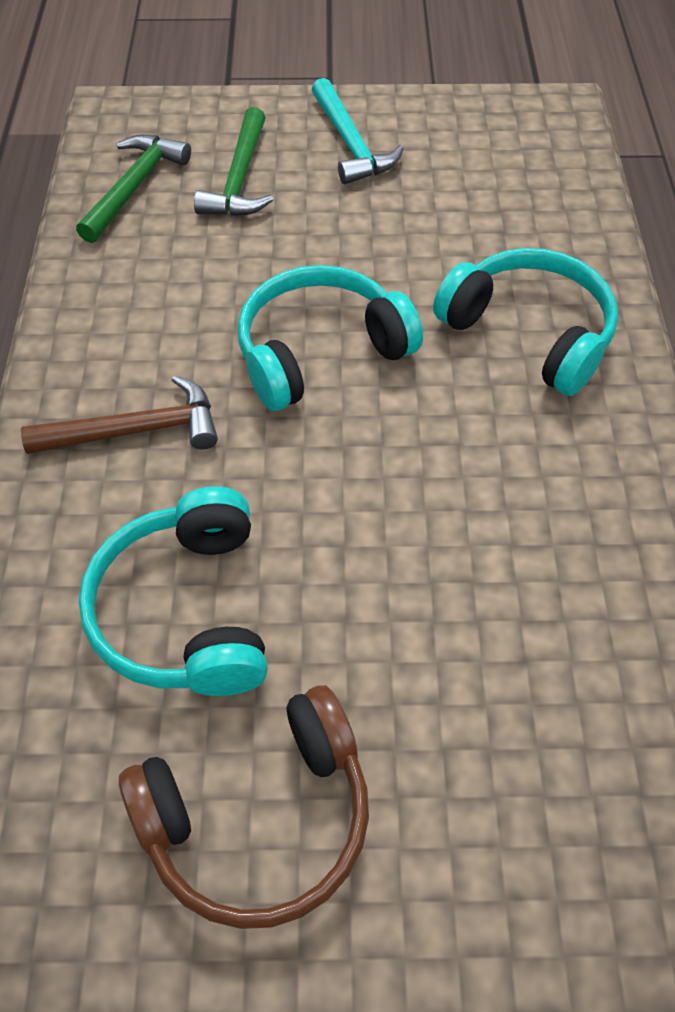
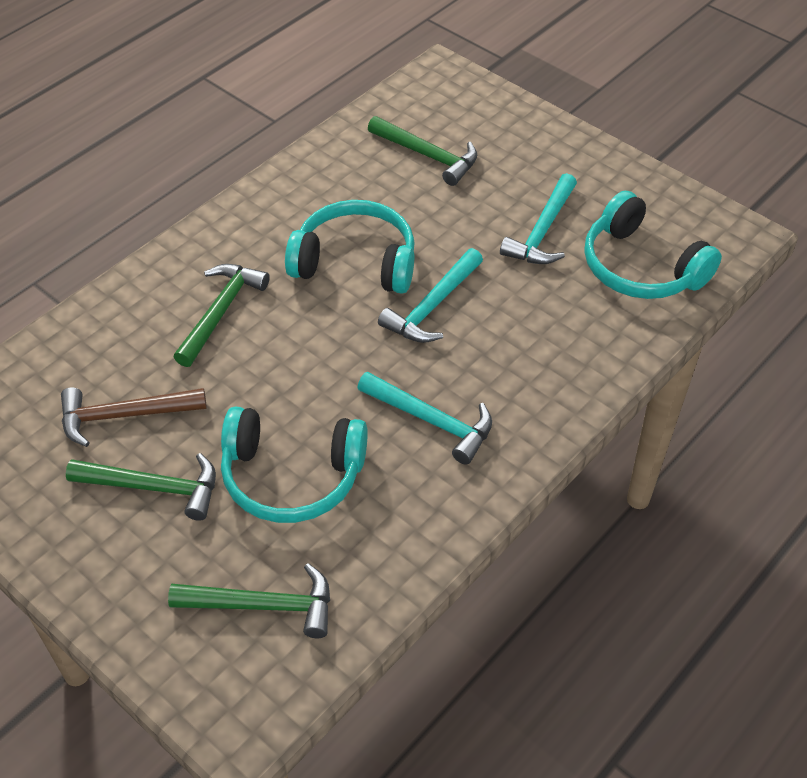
brown headphones: [119,685,369,929] = 1 -> none = 0
green hammer: [76,134,191,243] [194,107,273,216] = 2 -> [66,453,216,521] [168,563,330,638] [174,264,270,367] [368,116,477,186] = 4
turquoise hammer: [312,78,404,184] = 1 -> [357,372,492,465] [378,248,483,343] [500,173,577,264] = 3

